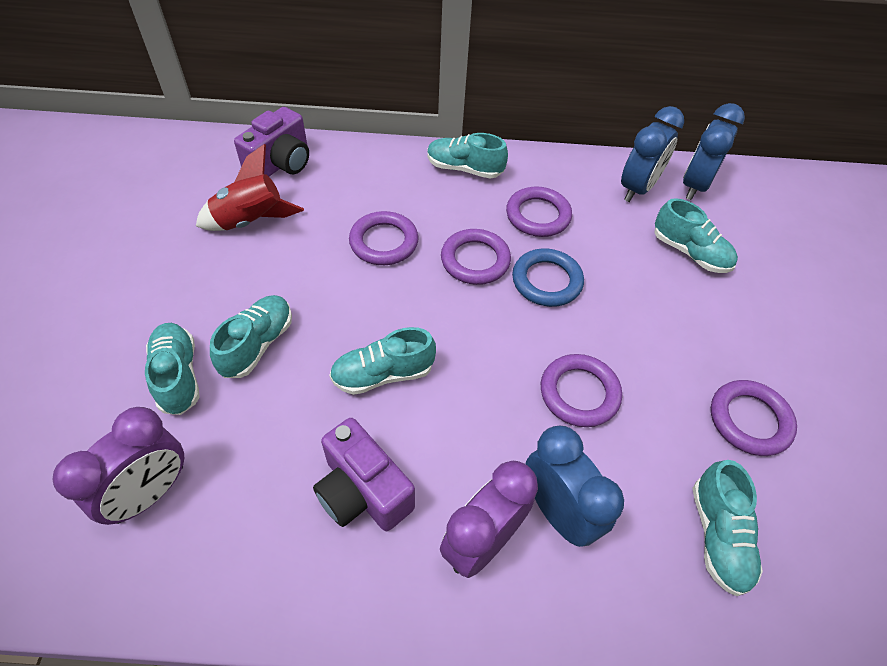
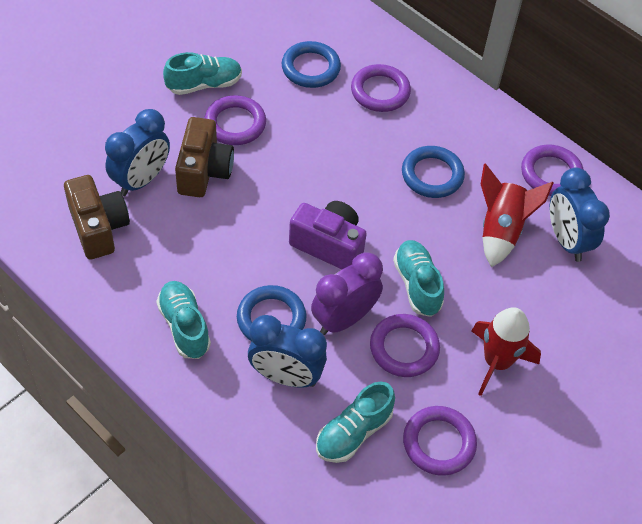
blue ring: [512,249,584,307] = 1 -> [237,285,306,341] [282,41,341,88] [402,146,465,198] = 3
brown camera: none = 0 -> [64,175,130,260] [175,117,234,197] = 2
purple camera: [234,107,309,176] [313,418,415,531] = 2 -> [289,201,367,269] = 1
purple clock: [53,407,184,525] [440,461,538,578] = 2 -> [311,252,383,335] = 1
red rocket: [196,144,304,231] = 1 -> [471,307,541,396] [481,163,553,267] = 2
turquoise shoe: [145,323,200,415] [210,295,292,378] [329,327,436,395] [427,133,508,179] [655,198,738,273] [693,460,763,596] = 6 -> [156,281,211,359] [163,52,242,95] [316,382,395,463] [393,240,444,317] = 4

